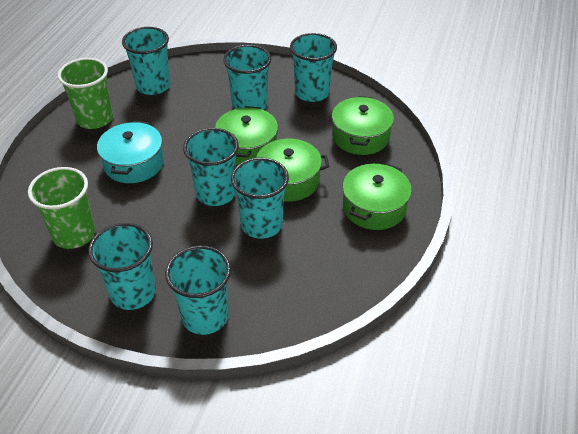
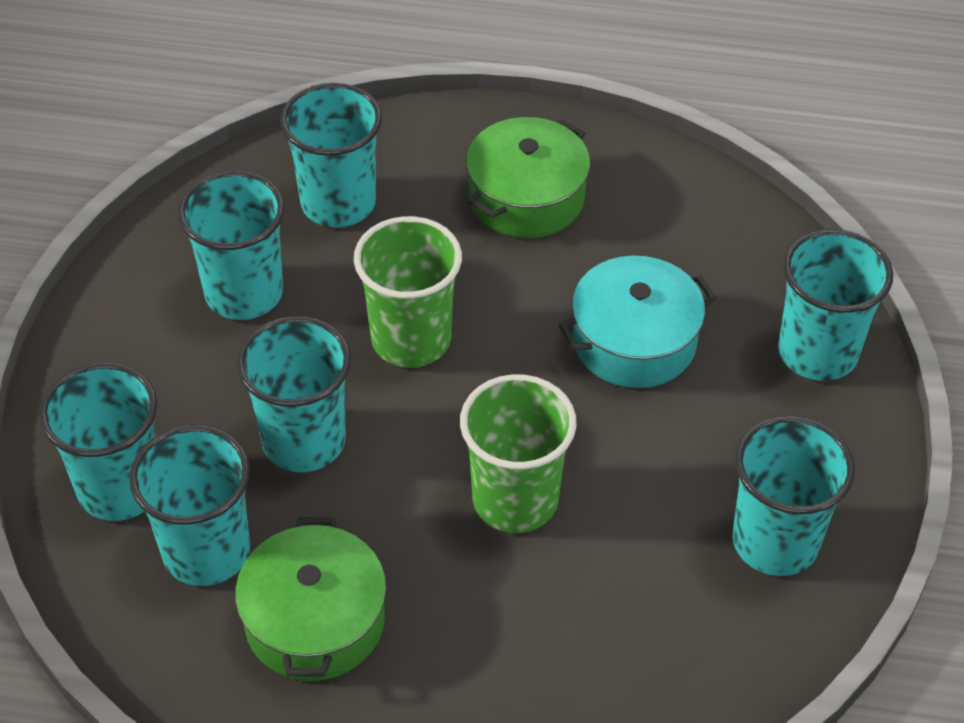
green pot: [215,106,278,165] [256,139,329,202] [332,96,394,155] [342,163,412,230] = 4 -> [235,517,387,681] [466,117,590,238] = 2

